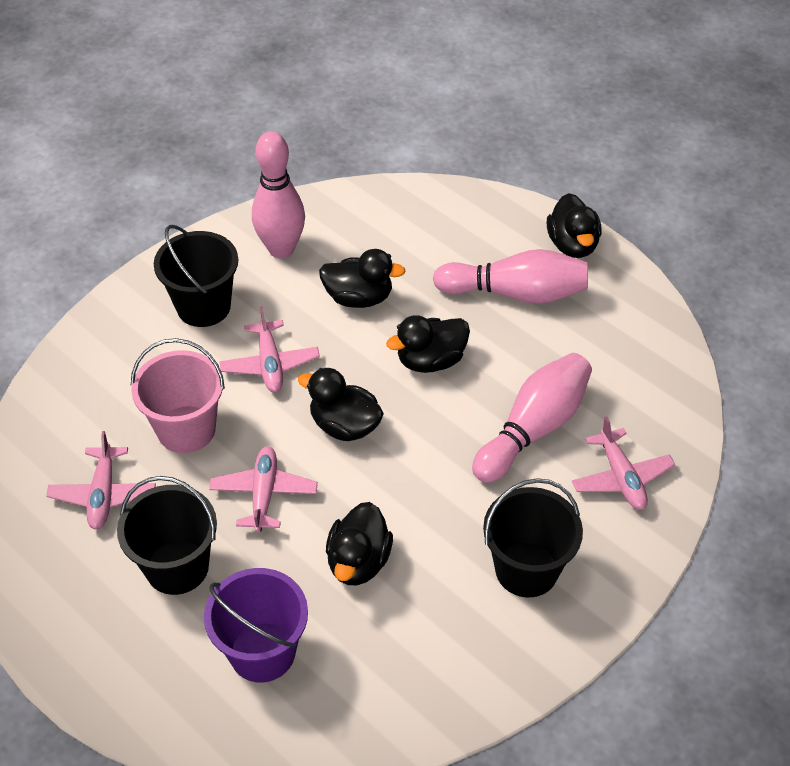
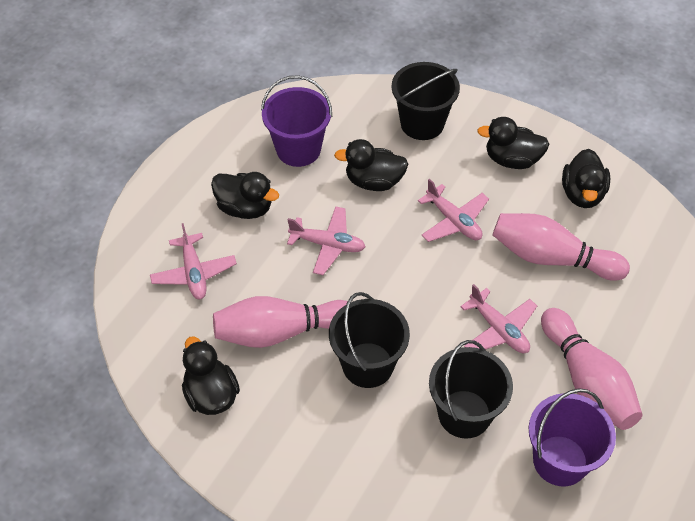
pink bucket: [131,338,225,453] = 1 -> none = 0
purple bucket: [204,568,308,683] = 1 -> [261,75,332,167] [529,388,616,486] = 2

